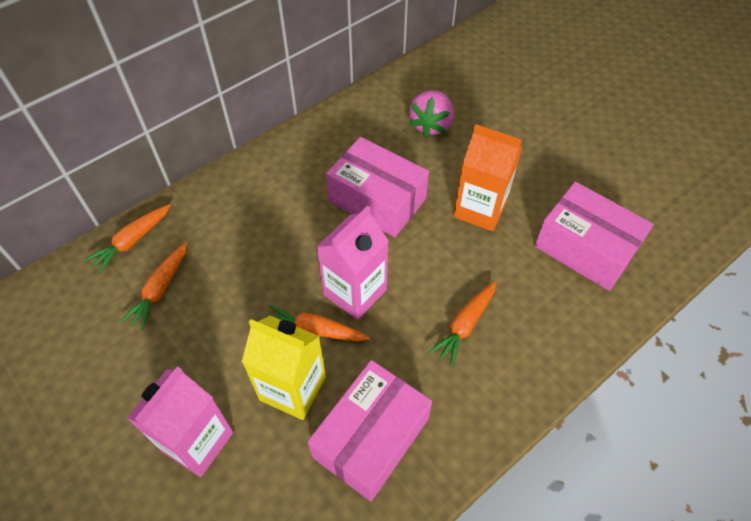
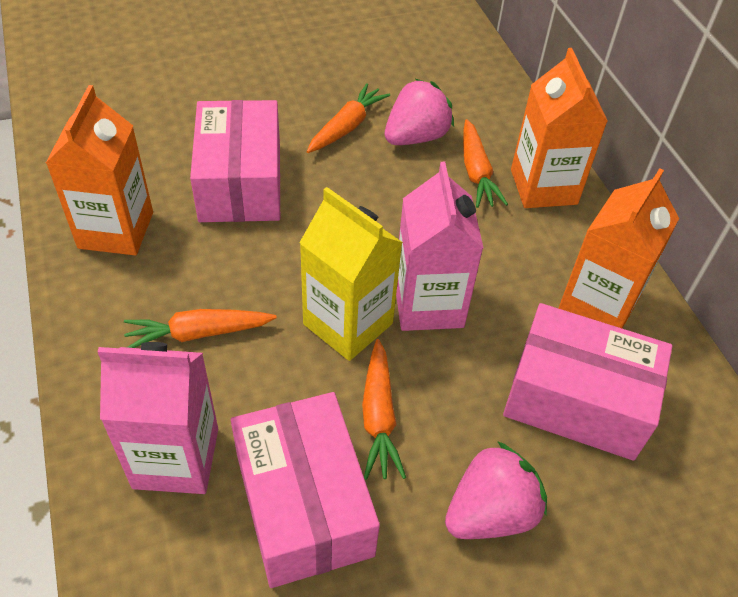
orange carton: [454,124,522,231] = 1 -> [46,85,153,255] [511,48,608,208] [558,168,679,328] = 3
pink strawberry: [409,90,454,137] = 1 -> [385,79,454,145] [445,441,547,539] = 2

